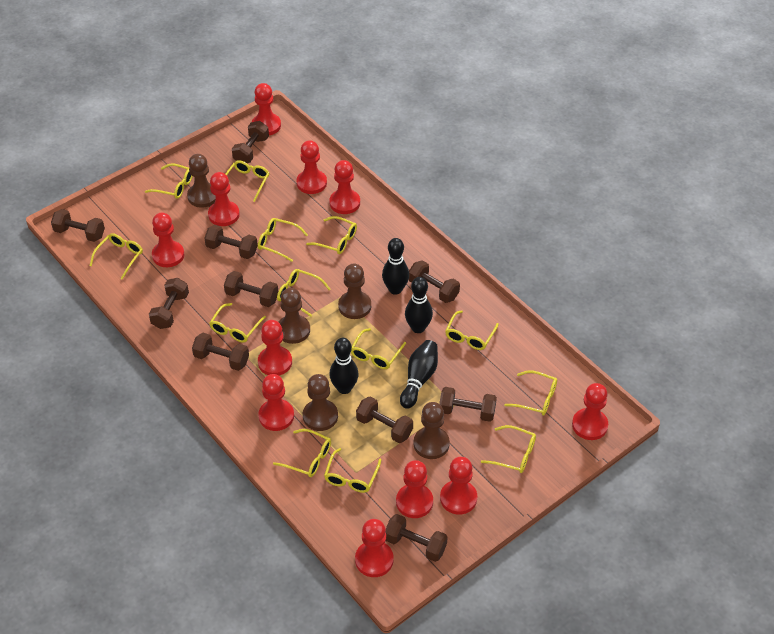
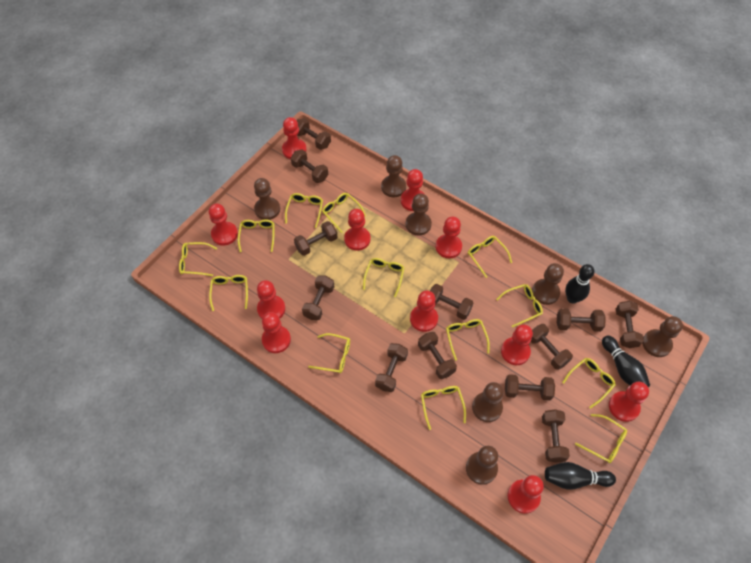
black bowling pin: [330,338,358,394] [382,238,409,295] [400,340,438,409] [405,277,433,333] = 4 -> [545,462,616,490] [565,264,595,304] [602,336,650,387] = 3
brown dumbbell: [51,209,105,242] [149,278,189,329] [192,333,249,371] [204,225,258,259] [224,271,278,307] [232,121,269,163] [356,396,413,443] [386,514,448,562] [409,260,460,303] [439,387,497,422] = 10 -> [291,149,328,183] [294,221,337,256] [297,118,331,150] [302,276,334,320] [375,343,408,392] [418,332,457,379] [430,284,473,320] [505,374,555,400] [531,324,573,370] [542,409,570,463] [557,308,606,332] [616,301,644,348] = 12
brown pawn: [187,154,216,208] [279,288,310,344] [303,374,338,431] [338,264,371,319] [413,402,450,459] = 5 -> [254,178,280,220] [381,155,406,197] [406,193,432,236] [466,446,498,485] [472,382,504,422] [532,263,564,305] [642,316,683,357] = 7

